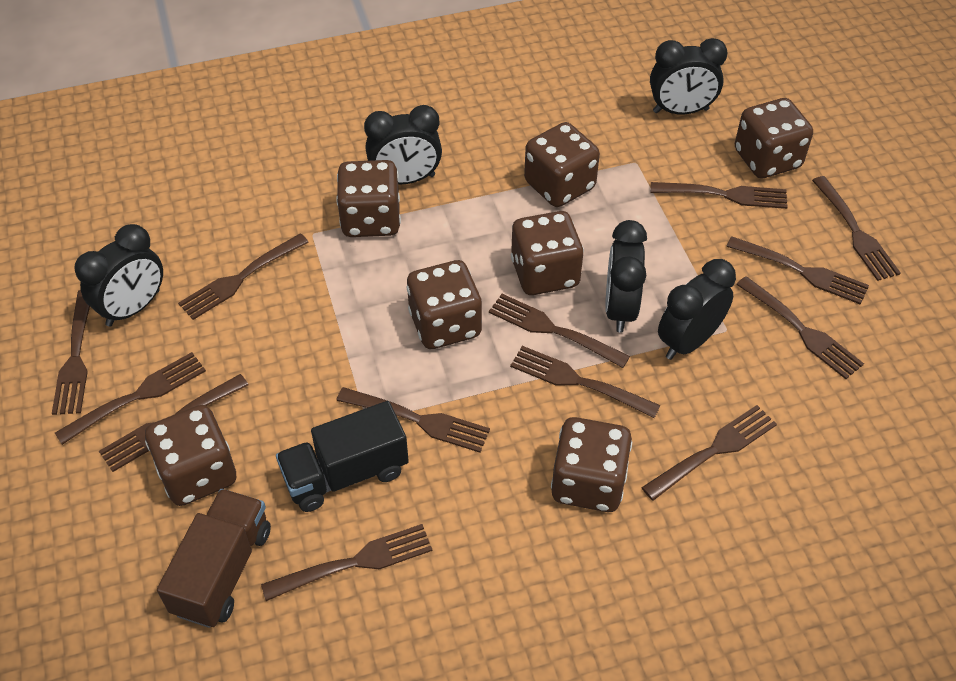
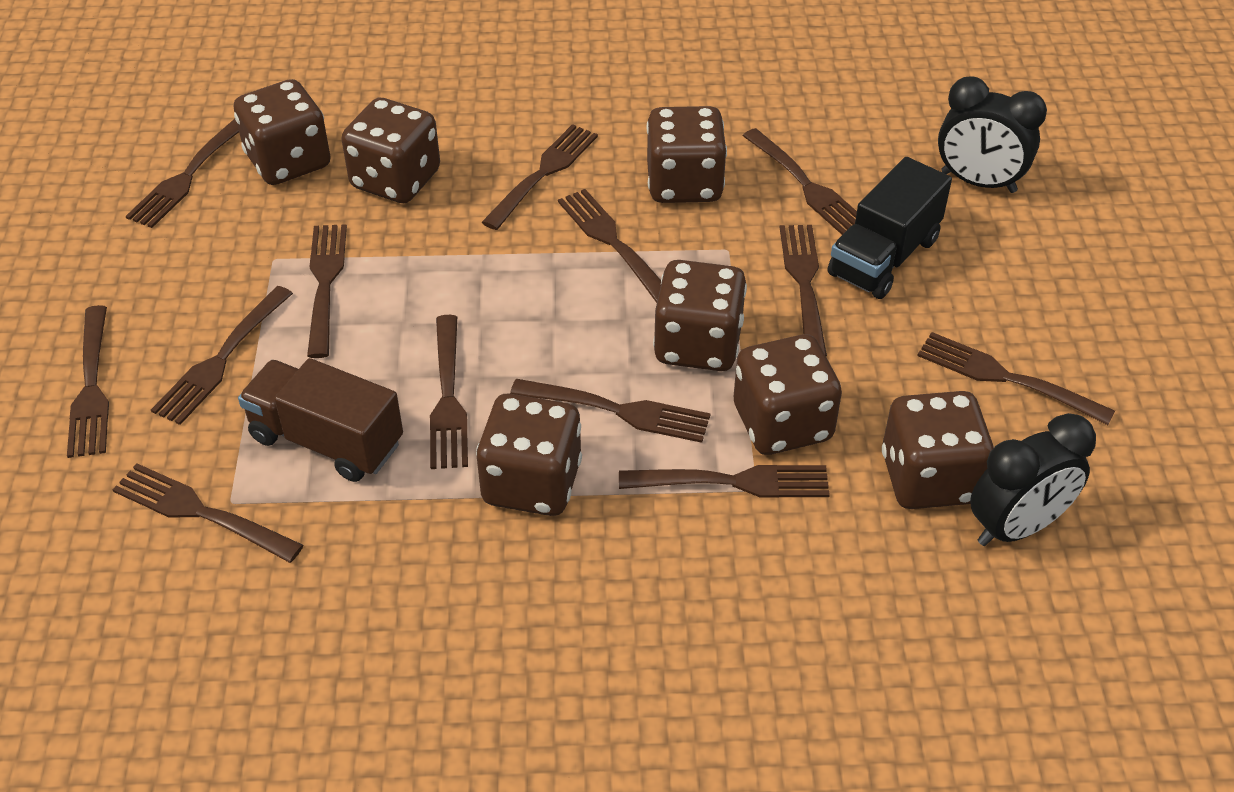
black clock: [74,224,163,327] [364,105,442,184] [605,220,647,333] [650,38,727,115] [658,259,736,360] = 5 -> [938,76,1047,193] [970,413,1096,546] = 2

